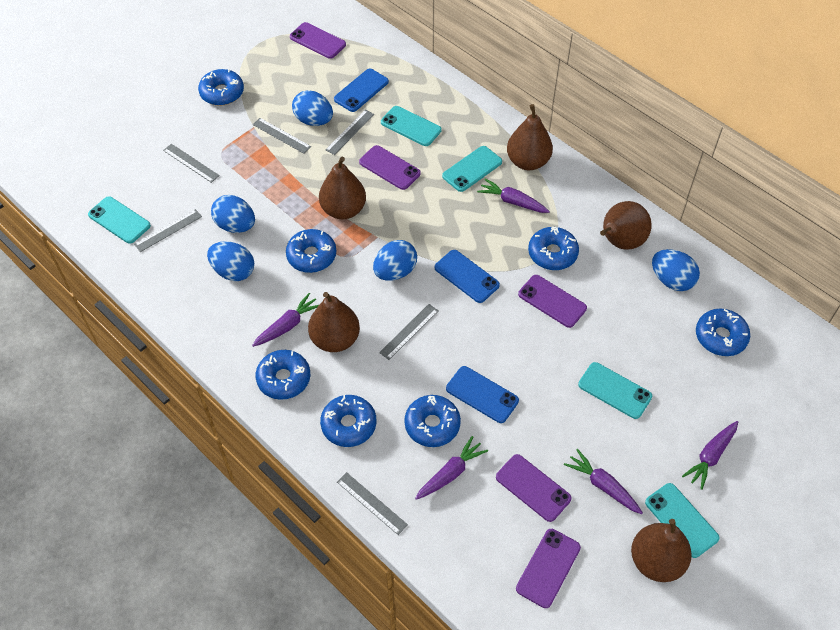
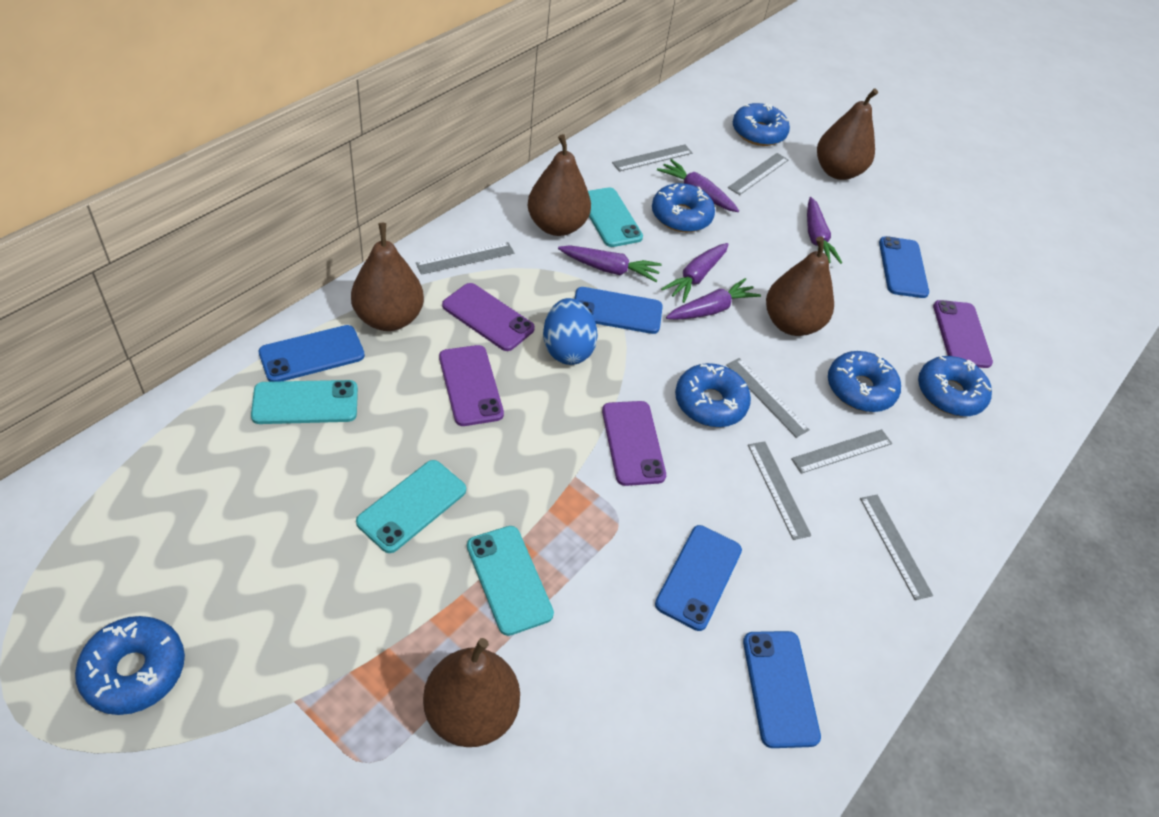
blue donut: [198,69,244,106] [256,350,310,400] [286,229,336,273] [320,395,376,447] [404,395,461,447] [528,227,579,270] [696,309,750,356] = 7 -> [75,616,185,715] [652,183,715,232] [675,363,751,427] [733,103,790,146] [828,351,901,412] [918,356,992,416] = 6
blue egg: [207,241,254,281] [211,195,255,233] [292,90,333,126] [373,240,417,281] [652,249,700,291] = 5 -> [543,298,598,365] = 1
blue phone: [334,69,389,112] [434,250,500,303] [446,366,519,423] = 3 -> [258,325,365,382] [574,287,663,334] [655,525,742,631] [743,631,821,748] [879,236,929,298] = 5
grey ruler: [134,209,202,252] [163,144,220,183] [253,118,311,154] [326,110,374,155] [337,472,408,535] [379,304,439,360] = 6 -> [416,242,514,275] [612,144,692,172] [726,358,810,438] [728,153,788,195] [748,441,811,540] [791,429,892,474] [860,495,933,600] = 7
purple phone: [290,22,346,59] [359,145,421,190] [496,454,571,522] [516,529,581,608] [518,275,587,328] = 5 -> [439,345,504,426] [442,283,535,351] [602,401,666,486] [933,300,993,368] = 4
turquoise phone: [88,196,151,244] [381,106,441,146] [442,146,502,192] [578,362,652,419] [645,483,719,558] = 5 -> [251,380,358,424] [356,460,466,553] [467,526,554,636] [588,187,643,247] = 4

